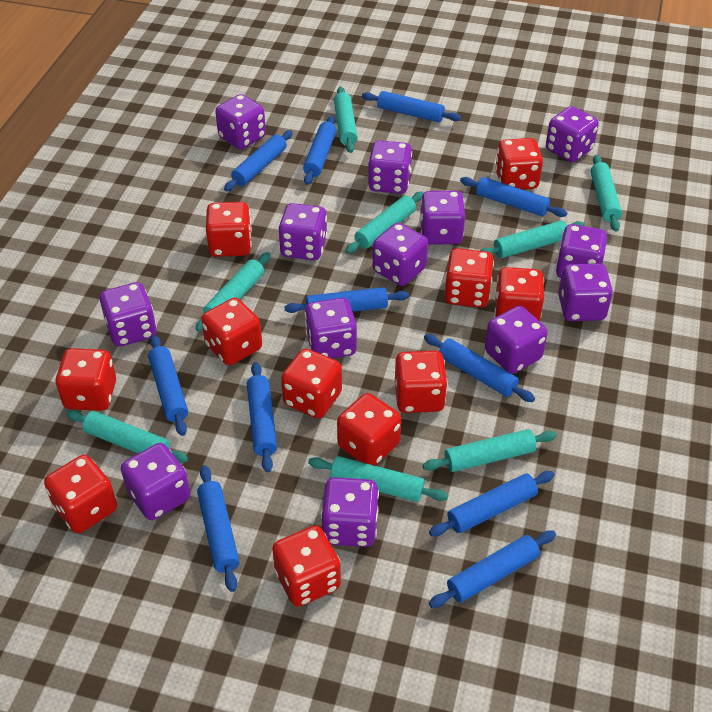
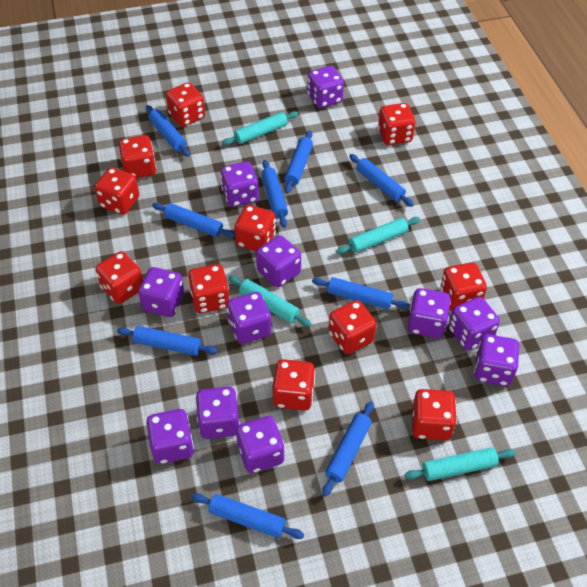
blue rolling pin: [148,335,188,436] [197,465,240,592] [224,130,293,191] [247,362,277,472] [285,287,409,313] [303,115,337,185] [362,91,461,122] [424,334,535,402] [429,471,554,536] [429,530,556,608] [460,177,567,217] = 11 -> [117,326,218,356] [146,105,190,157] [152,203,235,238] [191,493,304,539] [261,160,288,227] [284,130,313,193] [312,277,409,309] [322,401,374,497] [349,154,414,207] = 9
purple dice: [100,282,157,347] [121,443,191,520] [215,94,266,149] [278,203,328,260] [305,298,357,358] [321,477,379,547] [368,140,412,194] [373,223,428,286] [420,191,465,244] [485,306,548,374] [546,106,599,162] [556,224,607,278] [558,263,613,321] = 13 -> [138,267,184,317] [146,409,194,464] [195,386,240,439] [220,161,259,207] [227,292,272,344] [236,416,285,473] [256,235,301,287] [307,66,344,108] [408,288,451,338] [449,297,500,350] [474,334,519,386] = 11
turquoise rolling pin: [66,410,188,463] [195,252,271,331] [308,456,448,502] [334,87,358,153] [345,191,423,254] [423,429,557,472] [480,220,584,258] [591,155,622,231] = 8 -> [222,111,298,145] [228,276,312,327] [336,217,420,254] [404,447,516,481] = 4

